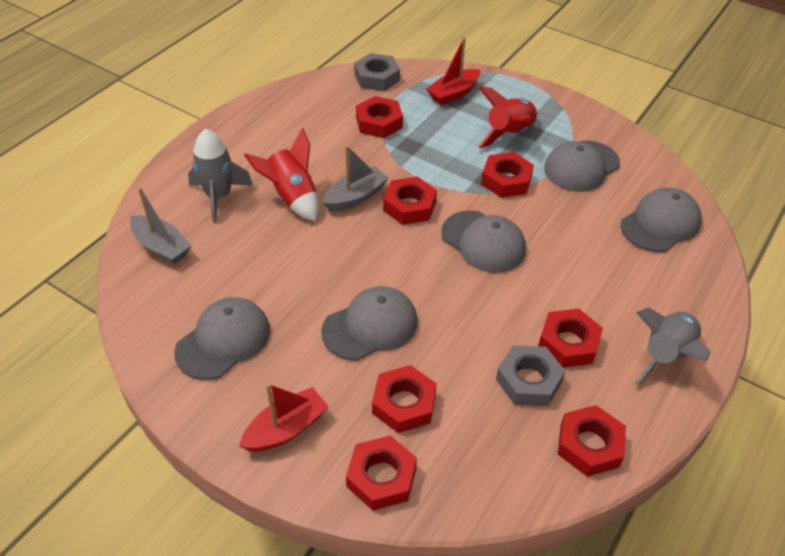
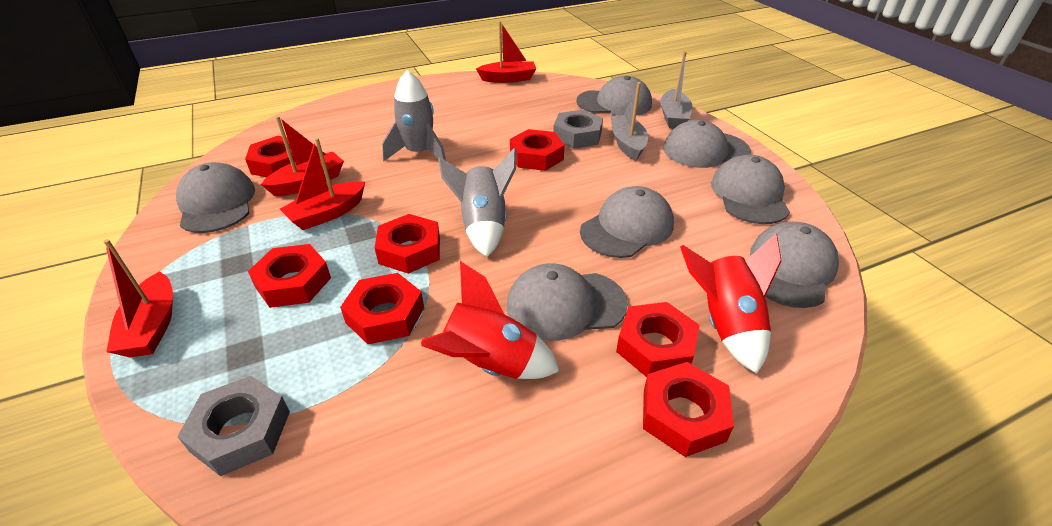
grey cap: [174,297,270,380] [321,286,418,361] [441,210,526,273] [544,141,620,192] [621,188,702,252] = 5 -> [176,162,255,233] [507,263,628,341] [576,76,652,116] [580,186,674,258] [663,120,751,168] [711,155,790,224] [750,221,839,308] = 7
red boat: [239,383,329,452] [426,37,480,105] = 2 -> [103,239,173,357] [261,116,344,196] [280,138,365,230] [476,21,536,83] = 4

